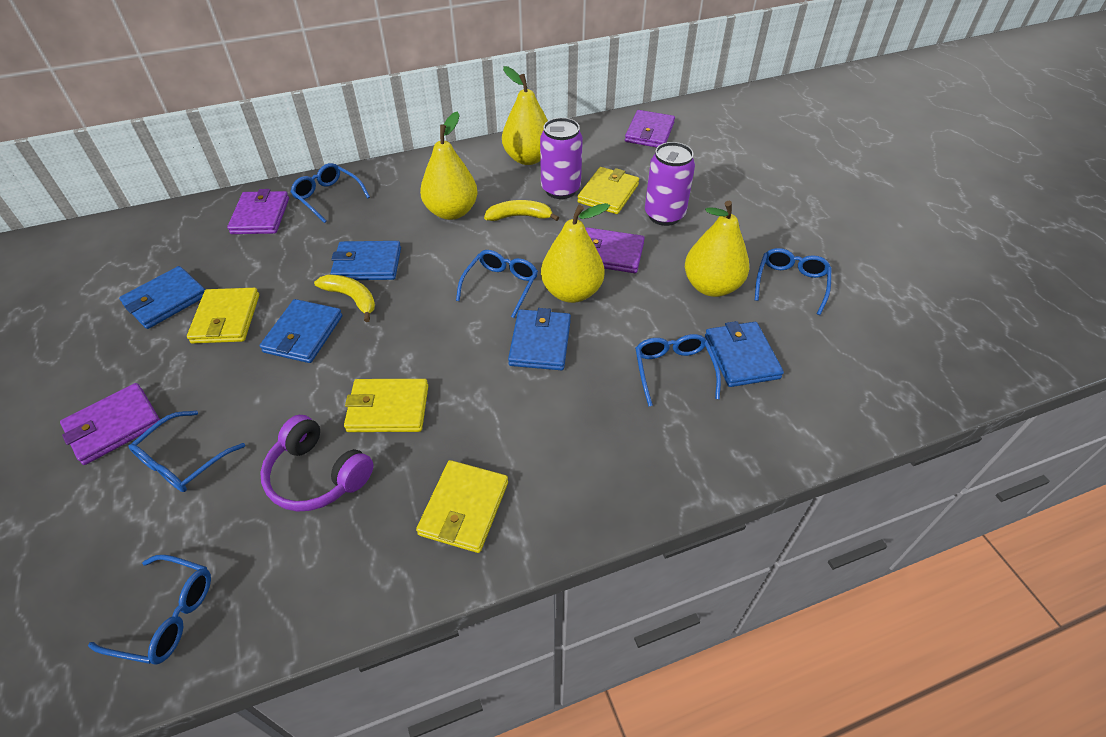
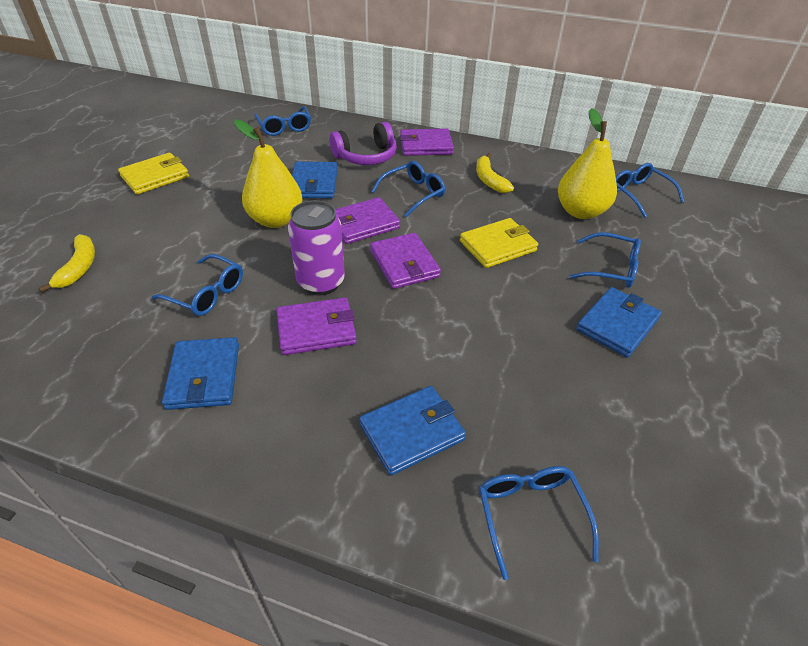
blue wallet: [119,266,205,329] [260,299,342,363] [331,241,401,280] [508,308,571,370] [705,321,784,387] = 5 -> [162,337,239,410] [292,162,338,198] [359,386,466,476] [576,287,662,358] = 4
purple can: [540,118,583,199] [645,142,695,226] = 2 -> [288,200,345,295] = 1
yellow pear: [420,112,478,220] [502,66,548,165] [541,203,610,303] [685,201,749,297] = 4 -> [234,120,303,228] [558,108,617,219] = 2
yellow wallet: [187,288,259,344] [344,379,428,432] [416,460,508,553] [577,167,639,214] = 4 -> [118,153,189,194] [460,218,538,268] = 2

